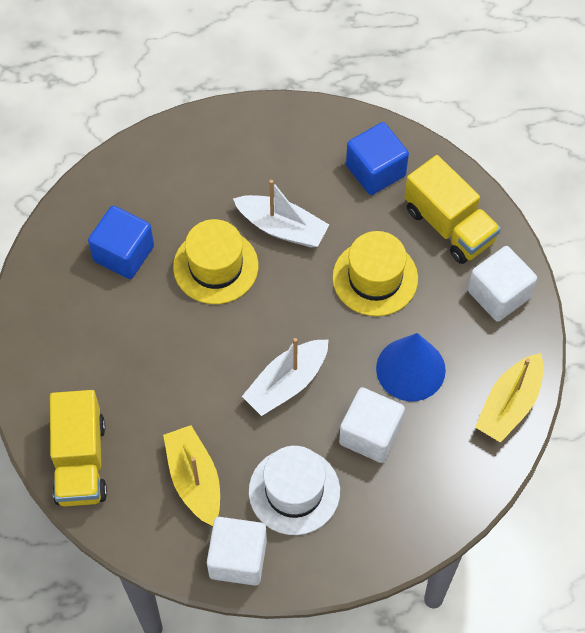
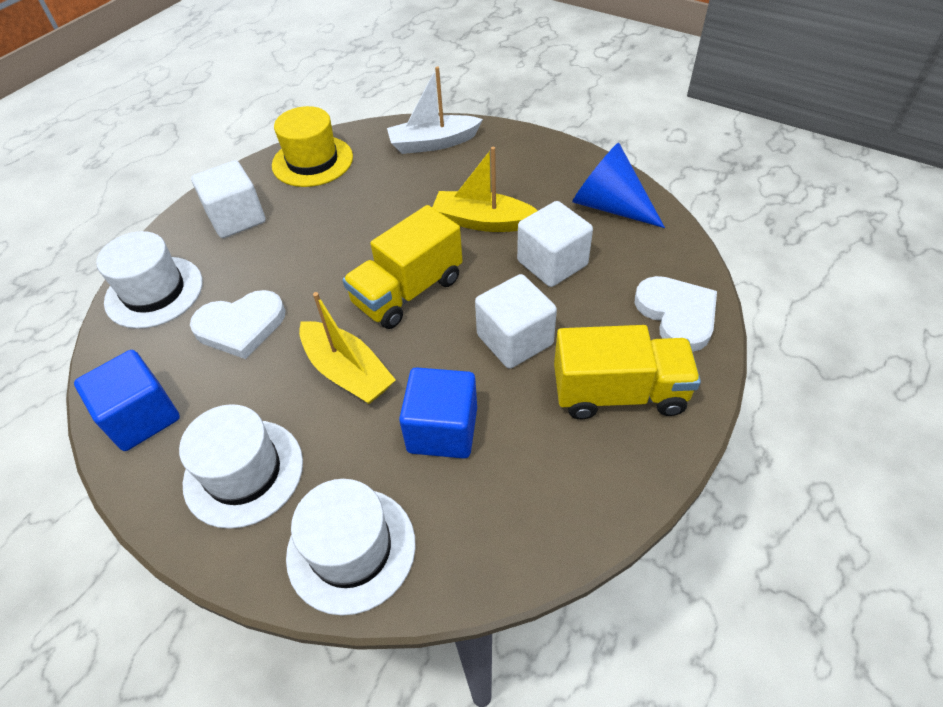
white boat: [233,180,329,248] [242,338,328,416] = 2 -> [387,67,483,154] = 1
white hat: [249,446,340,535] = 1 -> [96,231,203,329] [179,404,303,529] [286,479,416,616] = 3
white heart: none = 0 -> [190,290,285,359] [635,276,717,352] = 2
yellow hat: [173,219,258,304] [332,231,418,316] = 2 -> [272,106,353,187] = 1

